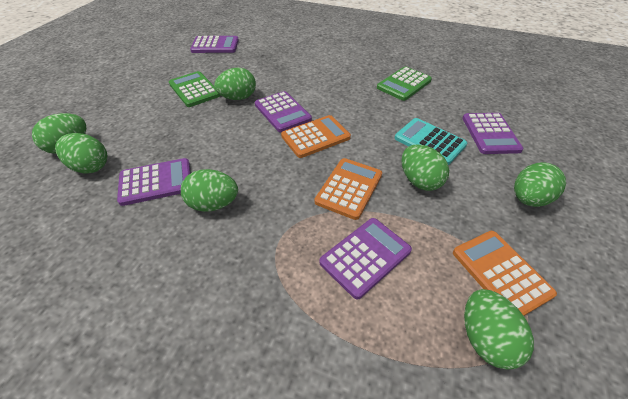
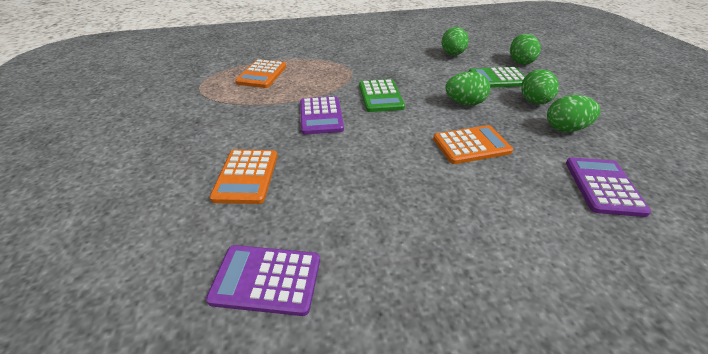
green egg: [32,113,86,154] [55,133,108,174] [181,169,238,212] [214,68,256,100] [401,144,449,191] [464,289,534,370] [514,162,566,207] = 7 -> [442,27,469,55] [445,72,490,106] [510,34,541,65] [521,69,559,104] [547,95,601,132] = 5
purple calculator: [117,158,191,206] [190,36,239,53] [255,91,312,132] [319,218,412,299] [463,113,523,154] = 5 -> [206,245,320,316] [300,96,344,135] [566,158,651,217] = 3
turquoise calculator: [395,118,467,165] = 1 -> none = 0

